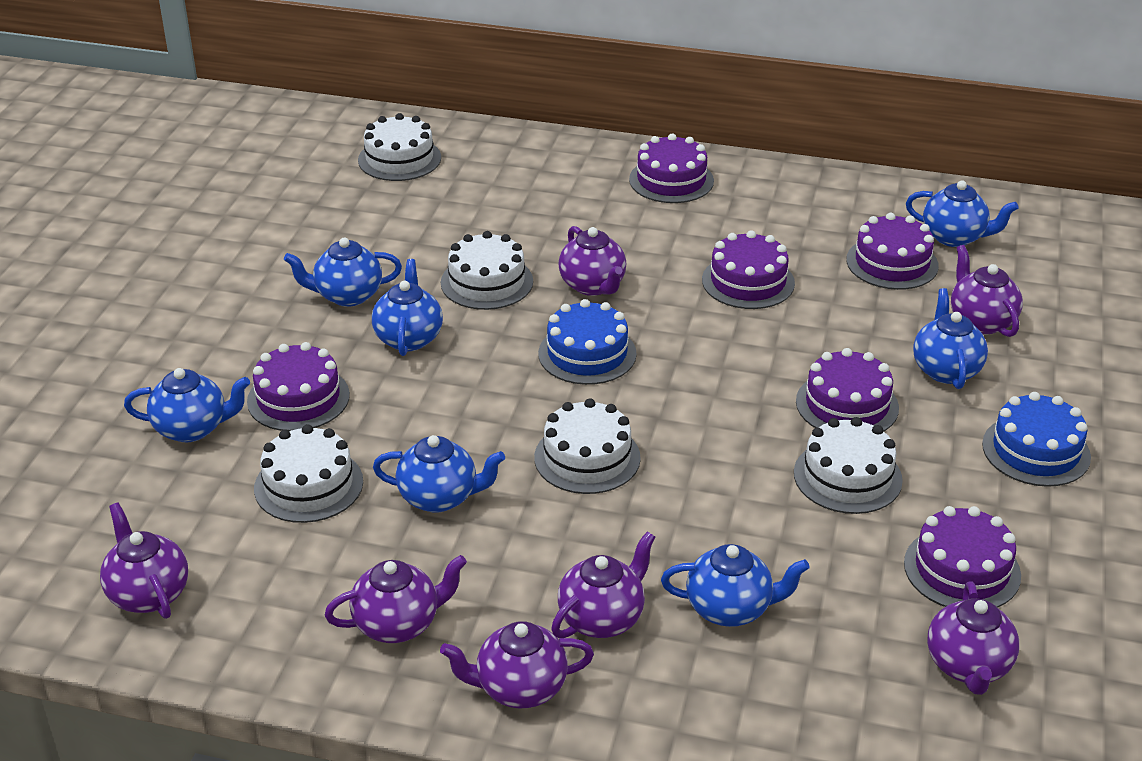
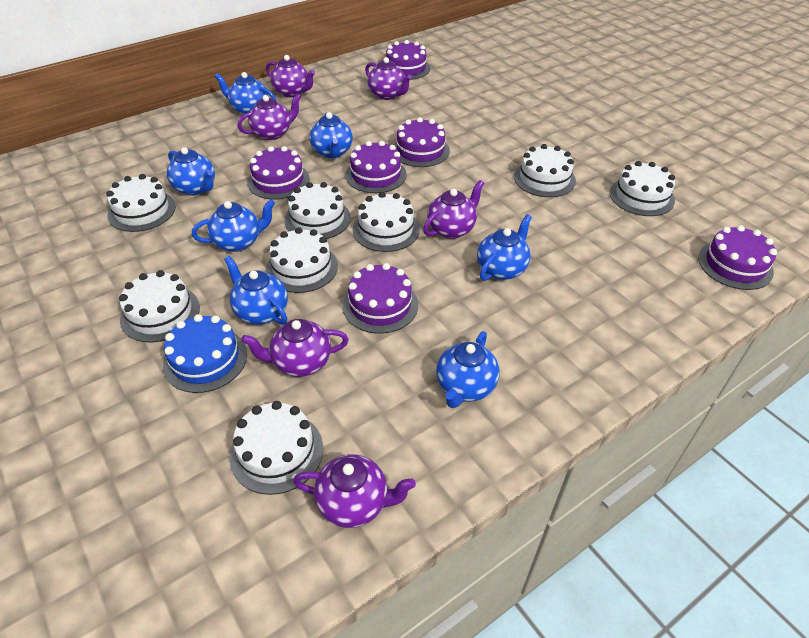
blue cake: [538,299,637,385] [982,392,1091,487] = 2 -> [163,314,247,393] = 1
purple teapot: [100,503,188,619] [325,555,467,643] [440,621,594,708] [551,531,655,638] [558,226,626,296] [927,581,1019,695] [951,245,1023,337] = 7 -> [237,94,301,140] [241,319,349,377] [266,55,315,97] [293,454,416,528] [365,57,412,100] [423,180,484,239] = 6
white cake: [254,424,363,523] [358,113,441,181] [441,231,533,310] [534,398,641,494] [794,417,903,514] = 5 -> [106,174,176,232] [119,270,200,343] [229,401,323,495] [266,227,338,293] [284,182,351,239] [353,192,420,252] [514,144,576,197] [610,161,675,216] = 8

